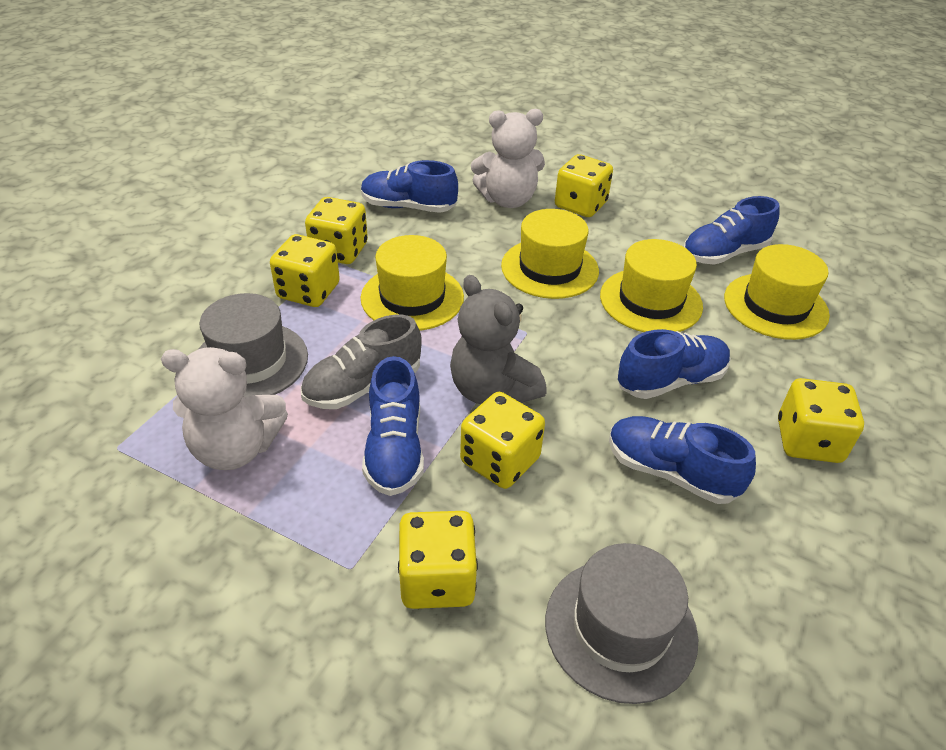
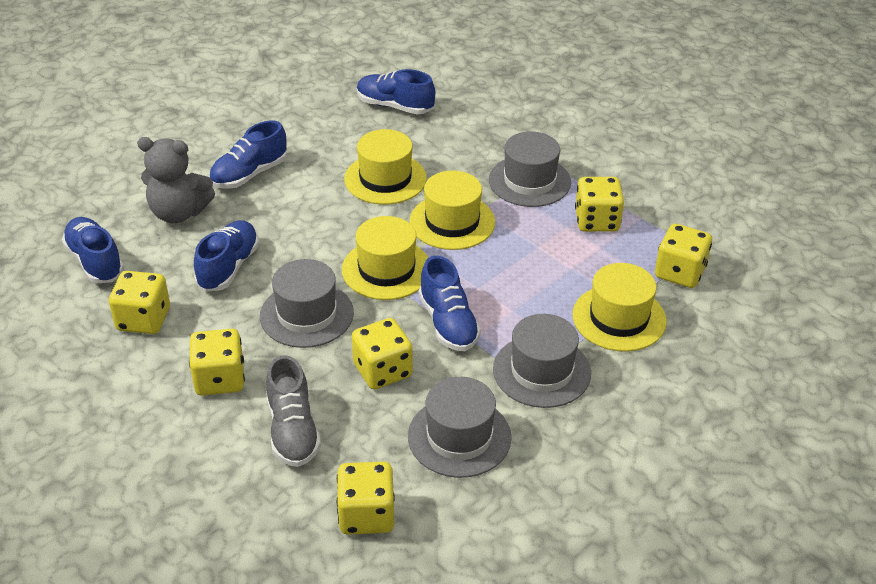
grey hat: [199,293,308,398] [545,543,698,704] = 2 -> [260,259,354,348] [408,377,512,478] [489,132,571,207] [493,314,591,408] = 4
white teddy bear: [161,347,288,470] [471,109,545,208] = 2 -> none = 0

